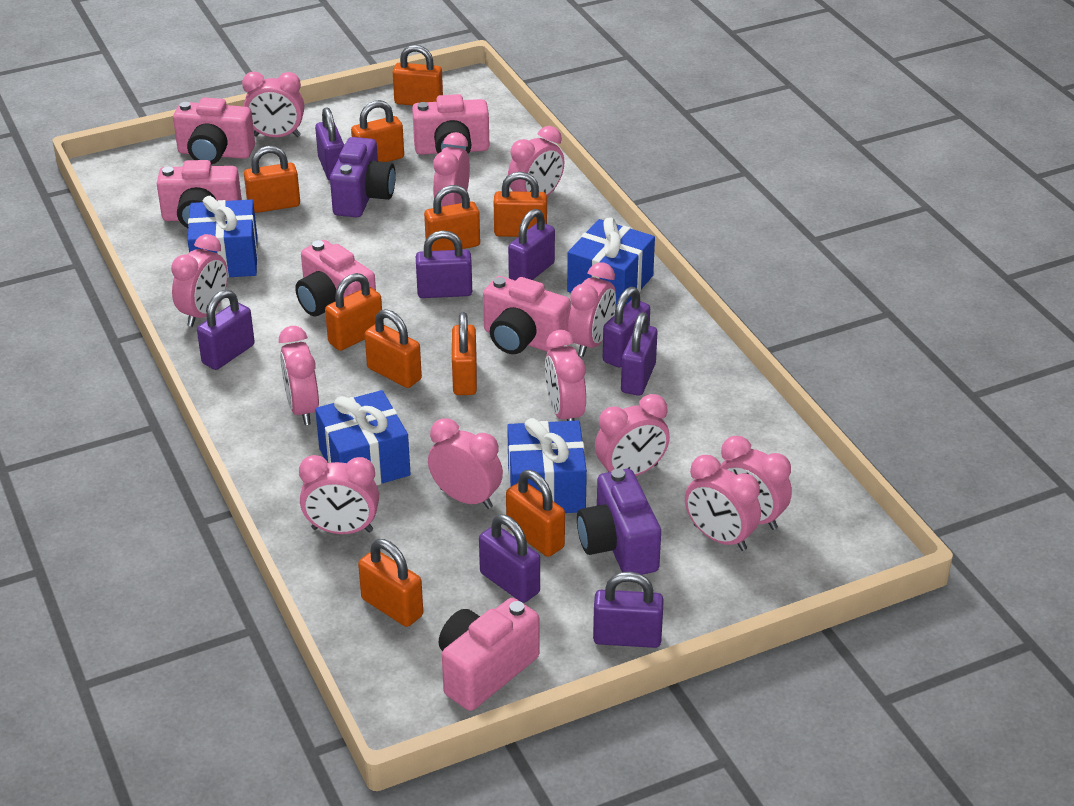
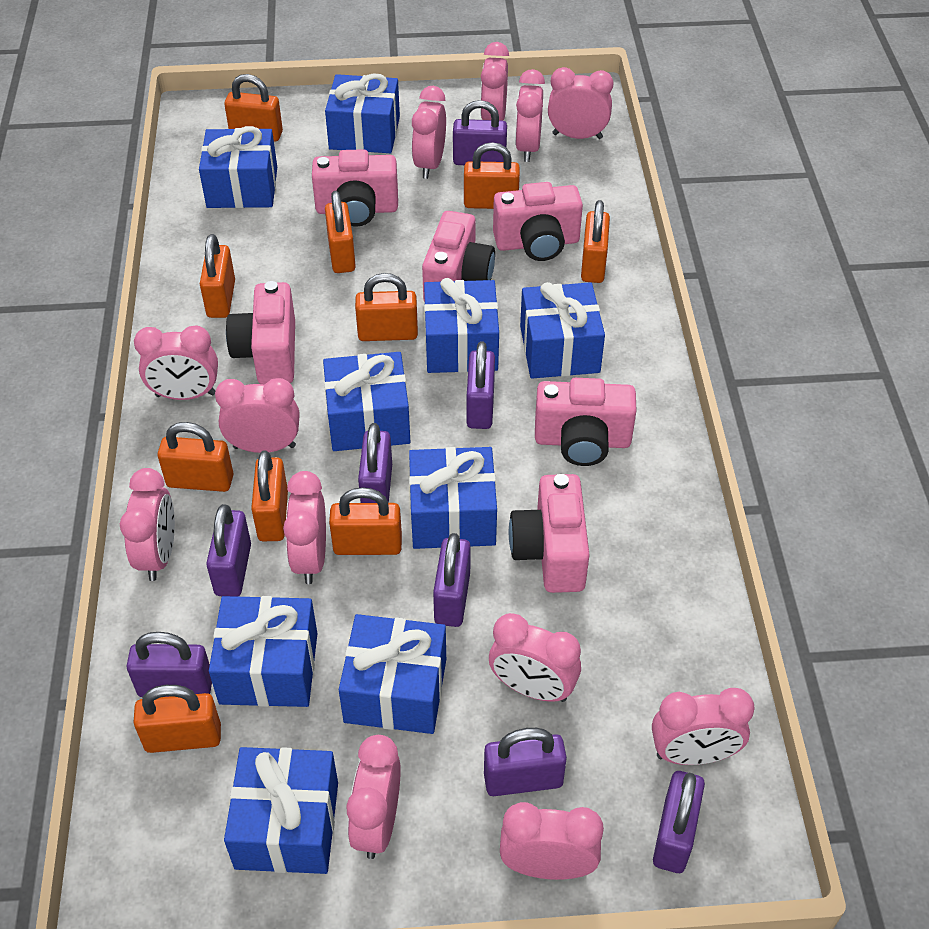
blue gift: [187,196,258,278] [315,390,411,485] [507,418,587,513] [567,217,655,307] = 4 -> [199,126,277,208] [209,596,318,707] [224,747,338,874] [323,352,410,451] [325,73,400,153] [339,614,446,734] [409,447,497,549] [424,278,499,373] [520,282,605,379] = 9
purple camera: [330,137,396,217] [577,469,661,575] = 2 -> none = 0

